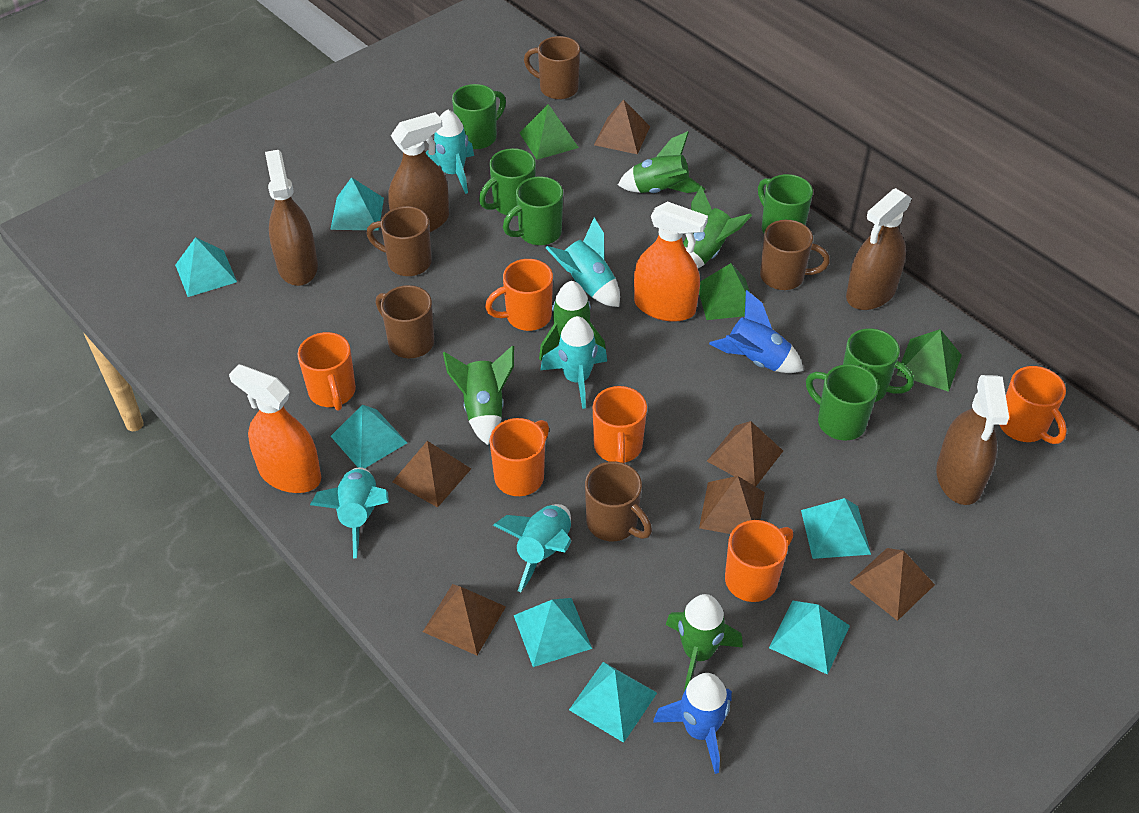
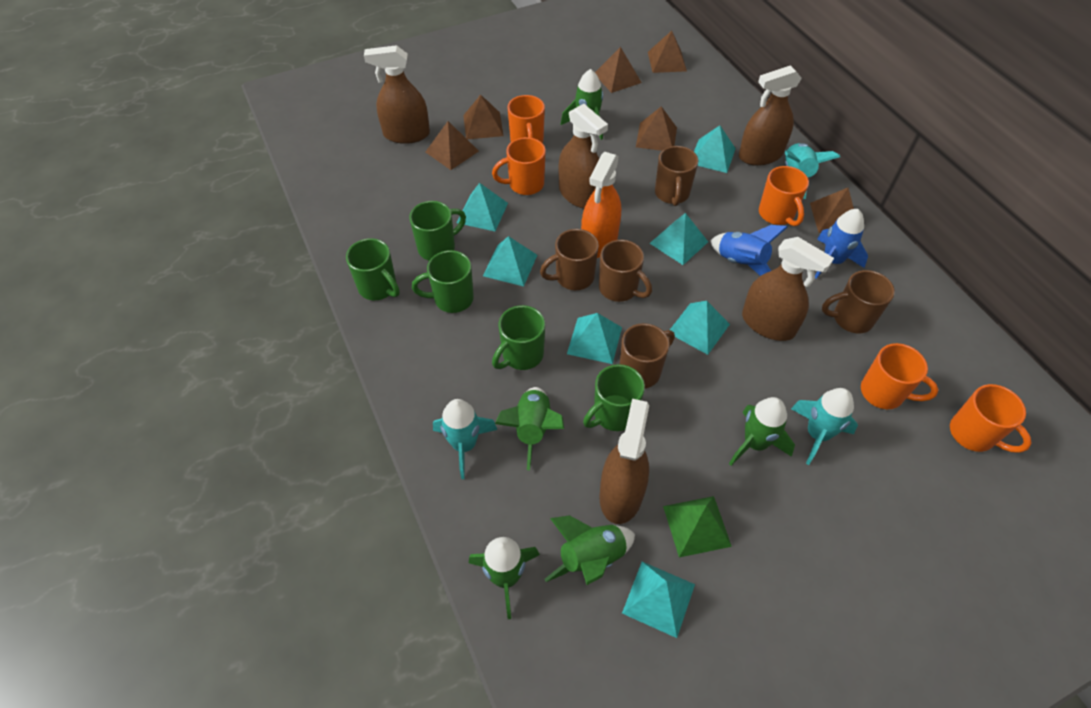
brown spray bottle: [265,150,318,286] [388,112,449,232] [846,188,912,310] [936,375,1009,505] = 4 -> [364,45,430,144] [558,104,608,208] [600,399,649,524] [739,65,802,166] [742,237,834,341] = 5
green mug: [452,84,506,149] [479,148,536,216] [503,177,563,245] [758,174,813,233] [806,364,879,441] [843,328,914,402] = 6 -> [346,238,400,300] [409,201,466,261] [412,250,474,313] [492,305,545,370] [583,364,645,431] = 5
green pyramid: [520,104,579,160] [699,263,750,320] [896,329,962,392] = 3 -> [663,496,732,557] = 1
orange mug: [298,332,356,411] [485,259,553,331] [490,418,549,496] [593,386,647,464] [725,520,793,602] [1000,366,1067,444] = 6 -> [492,137,546,195] [508,95,545,143] [759,166,809,226] [861,343,939,409] [950,384,1032,453] = 5
orange spray bottle: [229,364,321,493] [634,201,708,322] = 2 -> [581,152,621,258] = 1
turquoise rocket: [310,467,389,558] [425,109,474,194] [493,504,571,592] [540,316,607,409] [546,217,620,307] = 5 -> [433,399,497,479] [784,143,840,199] [791,388,858,465] = 3

